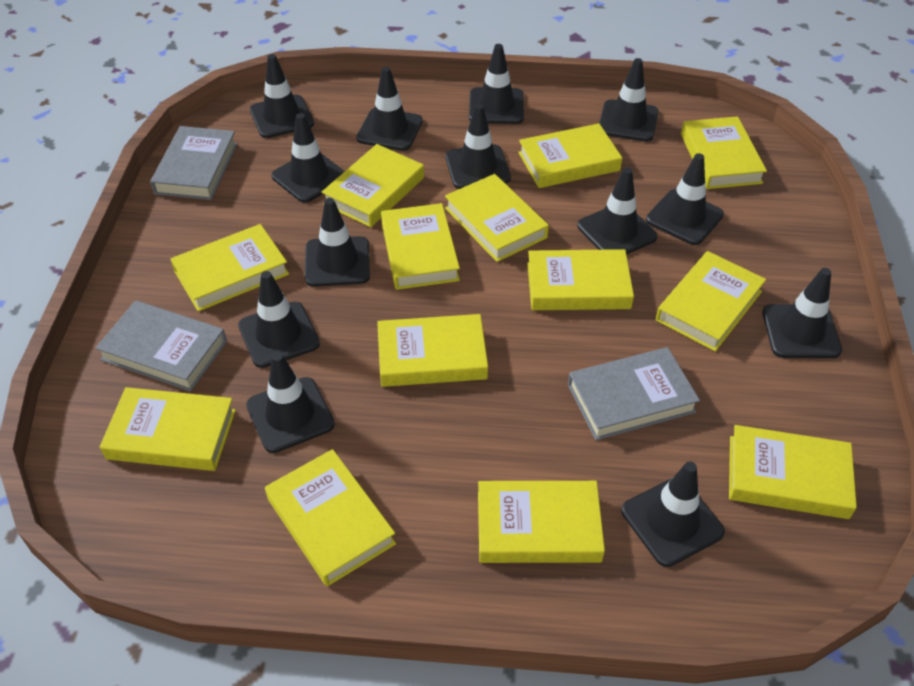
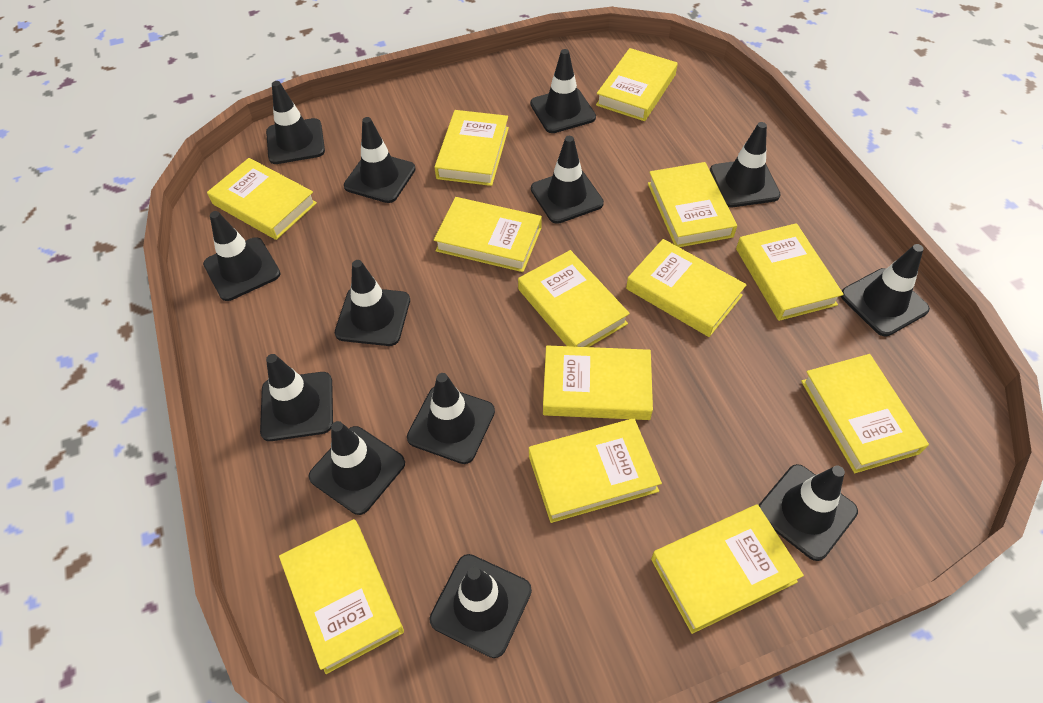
grey book: [95,300,227,392] [150,126,237,200] [568,347,700,440] = 3 -> none = 0

